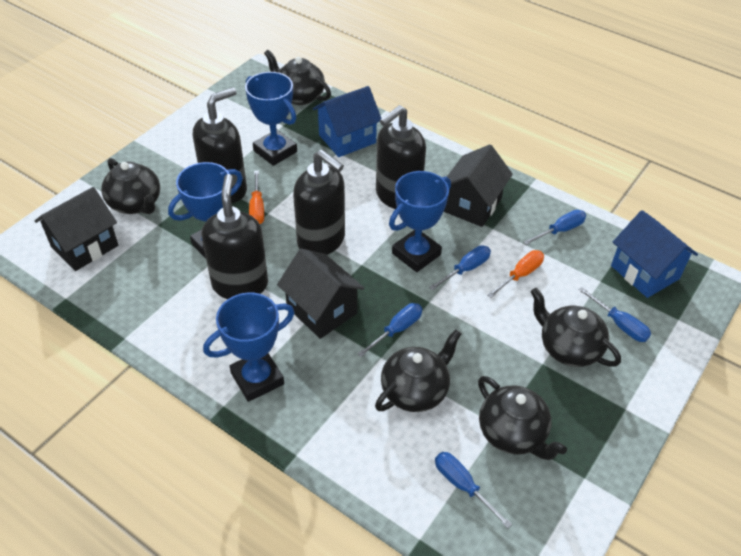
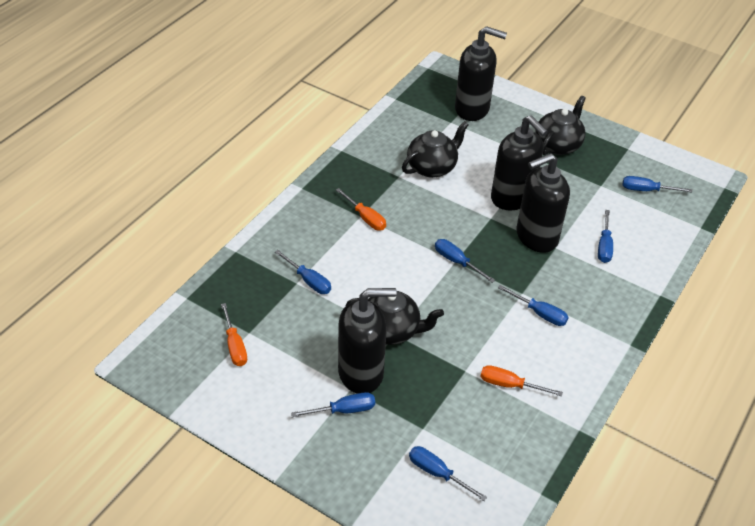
black house: [35,187,118,271] [277,249,365,339] [444,144,513,227] = 3 -> none = 0
black teapot: [101,158,160,214] [264,50,331,105] [375,330,461,412] [478,376,567,460] [531,288,621,367] = 5 -> [346,291,444,345] [402,121,469,178] [535,96,586,155] = 3
blue house: [313,86,382,157] [611,210,698,298] = 2 -> none = 0
blue screwdriver: [357,303,422,357] [429,245,491,291] [435,452,512,528] [523,210,586,245] [578,287,651,342] = 5 -> [275,250,331,294] [291,392,375,417] [409,446,487,501] [435,239,495,283] [498,285,569,326] [598,210,613,263] [623,176,692,193] = 7
blue trophy: [168,162,243,259] [203,292,294,402] [245,72,297,166] [389,171,451,272] = 4 -> none = 0
orange screwdriver: [249,171,264,224] [487,250,544,298] = 2 -> [221,303,247,366] [336,188,386,230] [480,365,563,397] = 3

